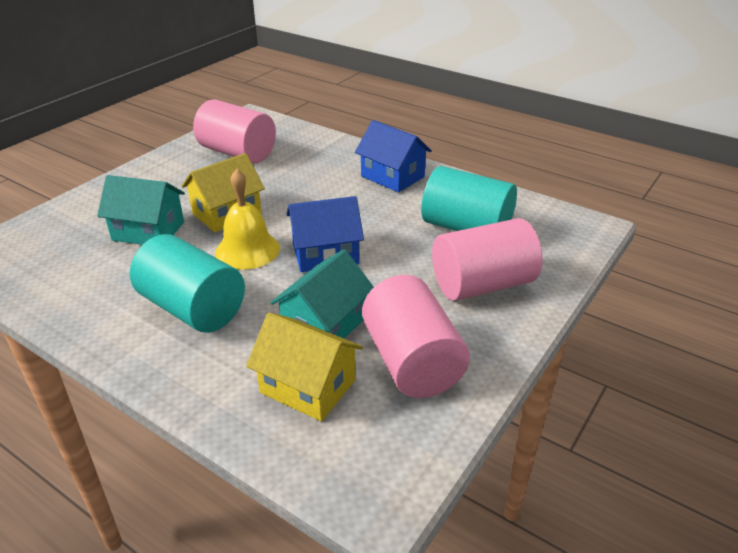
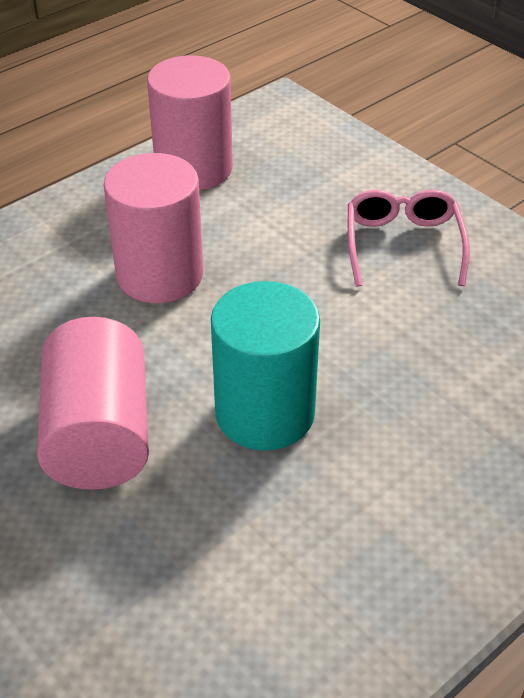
blue house: [286,196,364,272] [355,120,432,192] = 2 -> none = 0
pink glasses: none = 0 -> [348,189,470,287] = 1
turquoise cylinder: [130,234,245,333] [421,166,517,231] = 2 -> [211,281,320,451] = 1
turquoise house: [97,175,185,245] [270,249,374,339] = 2 -> none = 0
yellow bell: [215,169,280,270] = 1 -> none = 0
yellow house: [182,153,265,232] [246,313,363,421] = 2 -> none = 0

